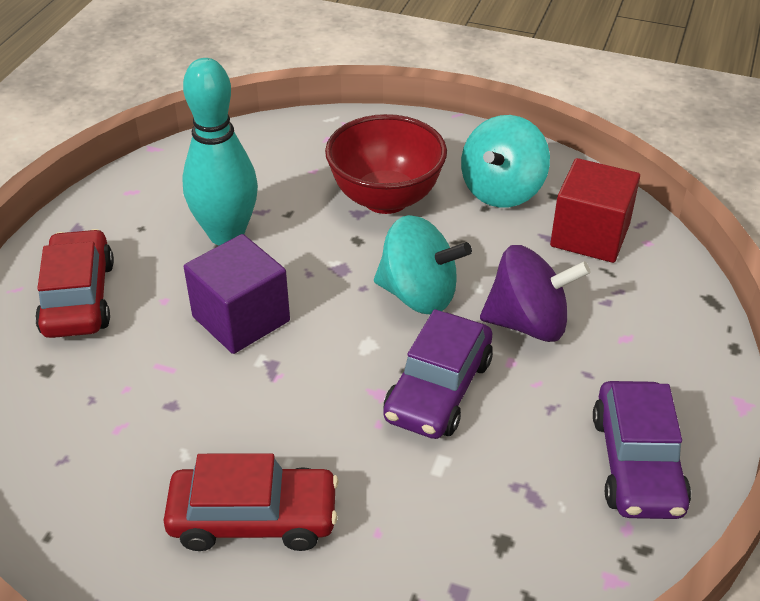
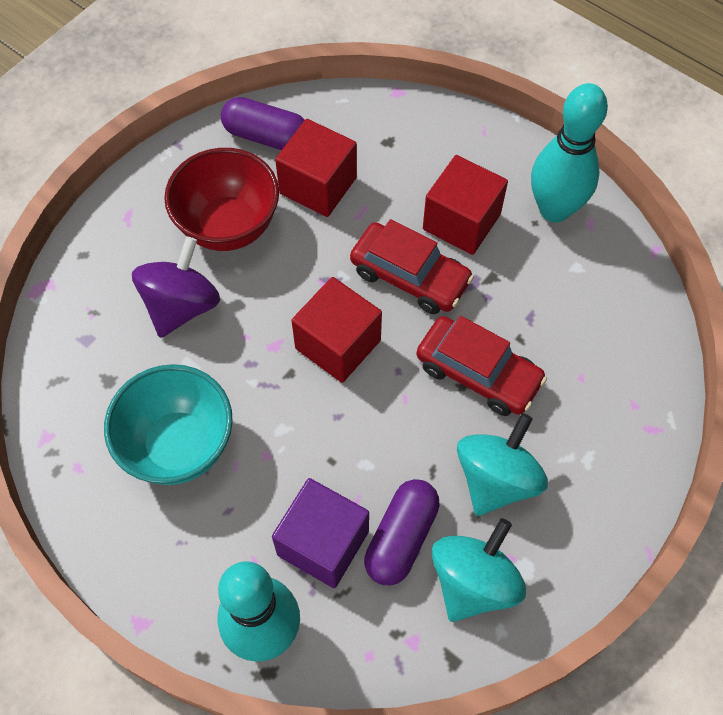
purple capsule: none = 0 -> [221,97,304,150] [364,479,440,585] = 2
purple car: [383,309,493,439] [593,381,691,519] = 2 -> none = 0
red cube: [550,158,640,263] = 1 -> [275,119,357,217] [291,277,382,383] [423,155,508,255] = 3
turquoise bowl: none = 0 -> [104,364,233,485] = 1
turquoise bowling pin: [182,58,258,246] = 1 -> [217,561,300,662] [531,83,608,222] = 2

